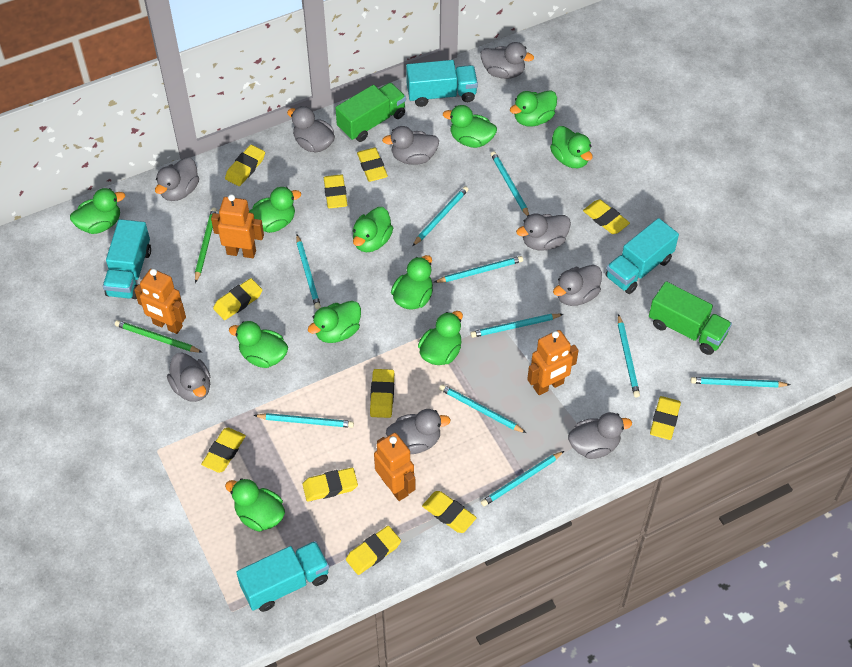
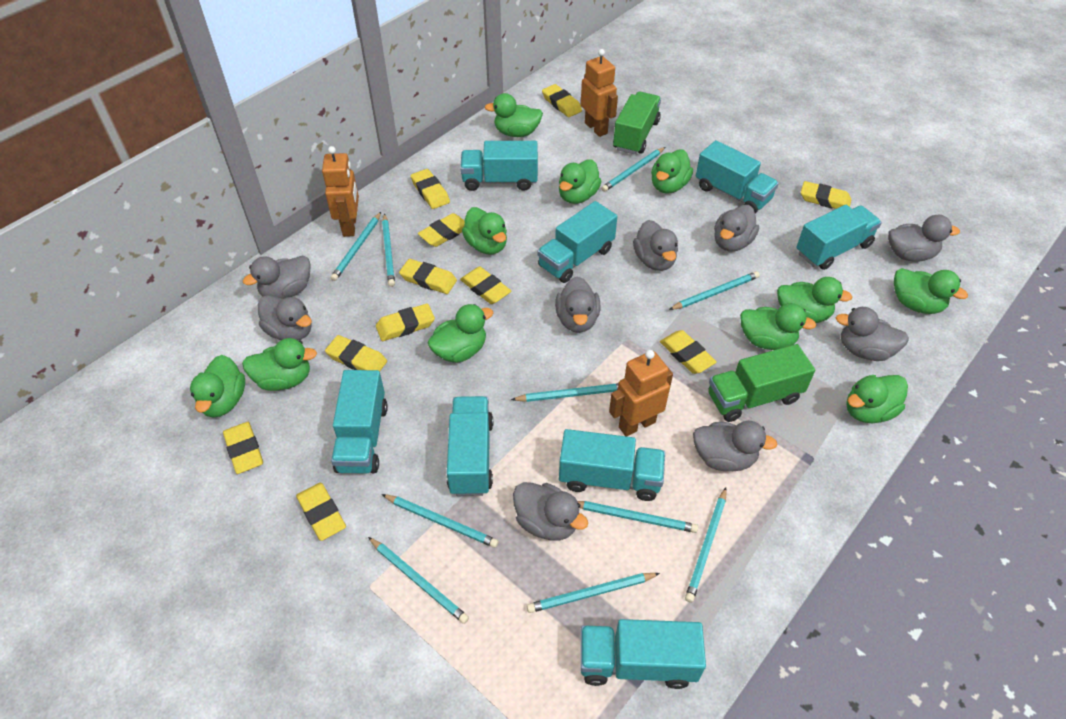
green pencil: [115,320,203,353] [195,208,217,283] = 2 -> none = 0
orange robot: [134,269,186,334] [211,194,264,258] [374,433,416,501] [527,330,579,395] = 4 -> [322,146,359,237] [581,49,618,137] [609,350,673,436] = 3
turquoise truck: [103,219,151,299] [236,541,329,612] [406,60,478,107] [605,218,679,294] = 4 -> [331,370,388,473] [447,396,493,496] [460,141,538,191] [537,201,617,283] [559,429,665,501] [580,619,706,689] [696,140,779,213] [796,205,882,270] = 8

